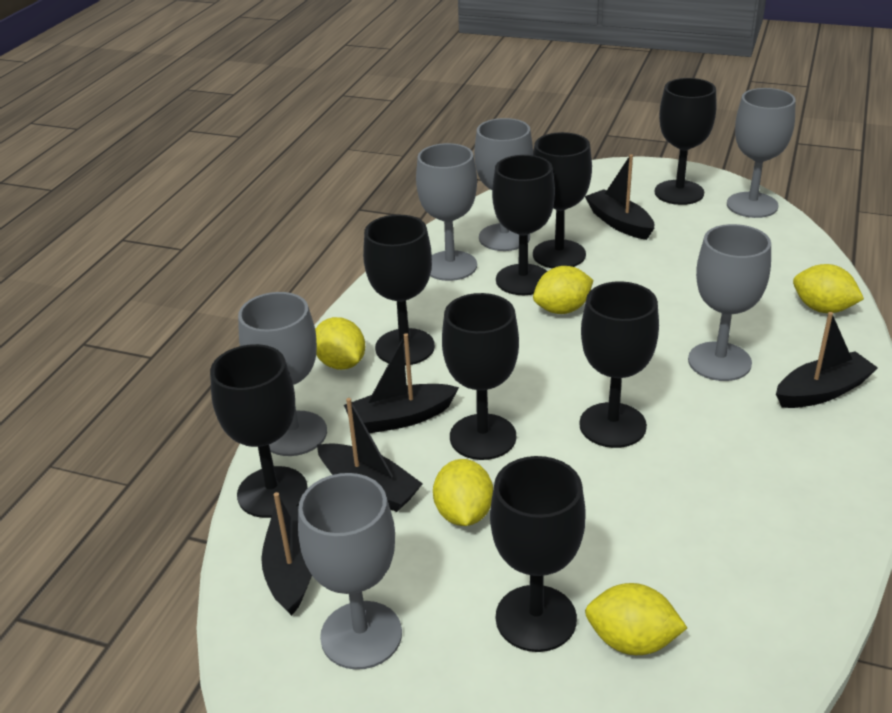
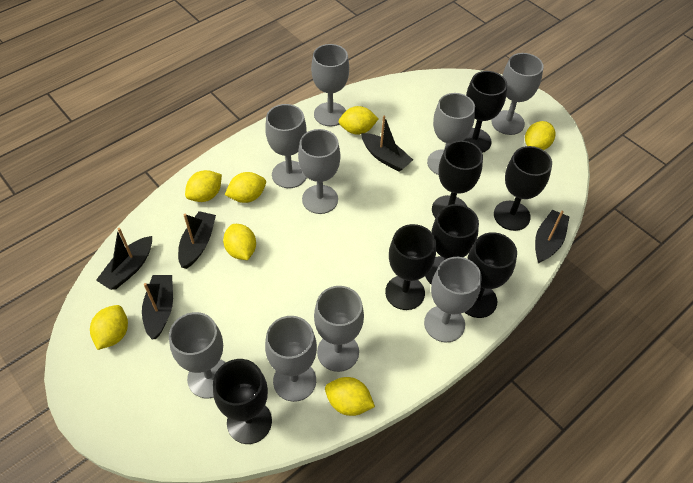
black goblet: [210,344,308,518] [363,215,435,365] [442,293,519,460] [490,456,586,652] [492,155,555,295] [533,132,592,268] [579,281,659,448] [655,78,716,205] = 8 -> [213,359,272,444] [385,224,436,310] [425,204,479,285] [432,141,483,218] [463,71,507,153] [464,232,517,318] [494,146,552,231] = 7
grey goblet: [238,292,327,456] [298,473,402,670] [416,143,477,281] [474,118,533,251] [688,224,771,381] [727,88,796,218] = 6 -> [169,312,225,398] [265,104,307,188] [265,316,317,402] [298,129,340,214] [311,44,349,126] [314,286,364,372] [424,257,482,342] [427,93,475,175] [492,53,544,135] = 9
yellow lemon: [315,317,365,370] [433,459,493,526] [533,266,593,314] [585,583,687,655] [793,264,864,313] = 5 -> [90,305,128,350] [185,170,222,202] [223,224,256,260] [225,172,266,203] [325,377,375,416] [339,106,379,134] [525,121,555,150] = 7

